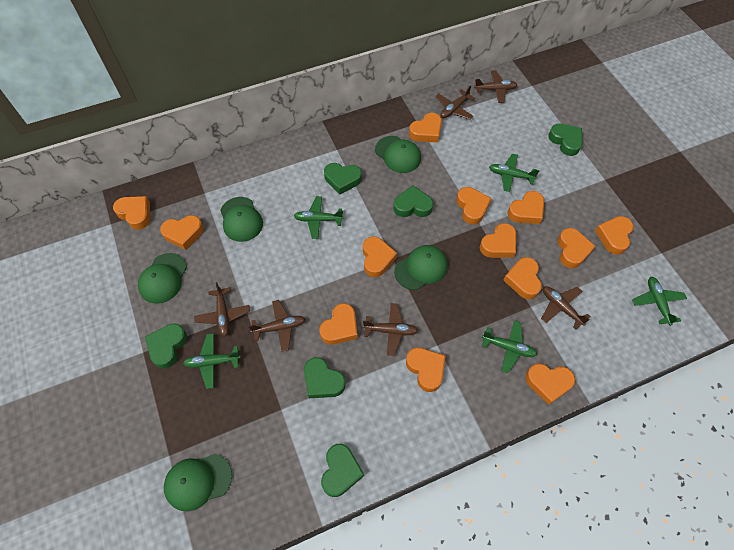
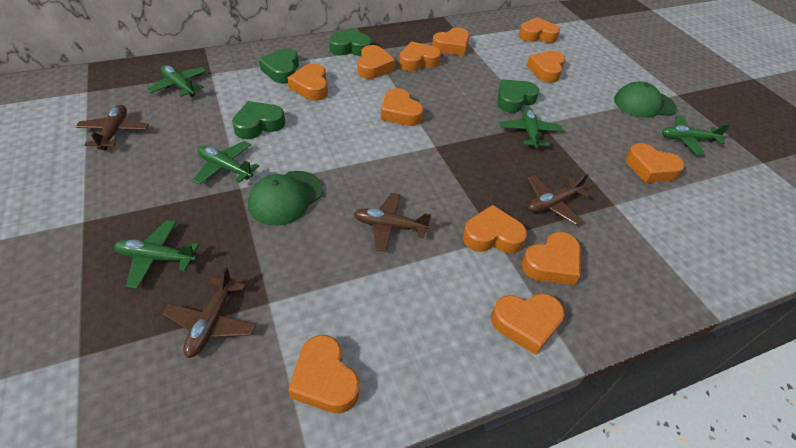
brown plane: [194,282,250,337] [249,300,305,352] [363,303,418,356] [436,85,475,120] [474,70,517,103] [541,286,591,330] = 6 -> [76,105,149,150] [162,267,256,358] [354,193,431,252] [528,174,591,225] = 4
green cap: [138,253,187,304] [164,454,232,511] [220,197,263,242] [375,136,421,173] [394,245,448,290] = 5 -> [248,171,324,226] [614,81,677,118] = 2
green heart: [145,323,187,369] [304,357,346,398] [321,444,364,497] [324,163,362,194] [393,185,433,217] [548,124,583,156] = 6 -> [232,101,285,139] [259,48,299,84] [329,28,372,56] [497,79,539,113] = 4
orange heart: [113,196,150,230] [160,215,204,250] [320,303,358,345] [363,236,397,277] [406,347,446,392] [409,113,442,142] [456,187,492,224] [480,223,516,258] [503,257,542,299] [508,191,544,224] [525,364,575,405] [557,228,595,268] [595,216,634,255] = 13 -> [288,63,328,101] [288,335,360,413] [358,45,395,79] [381,88,424,126] [399,41,441,71] [432,28,470,56] [463,205,527,253] [491,293,565,355] [519,17,560,43] [521,232,581,285] [527,51,565,83] [625,143,685,183] = 12

